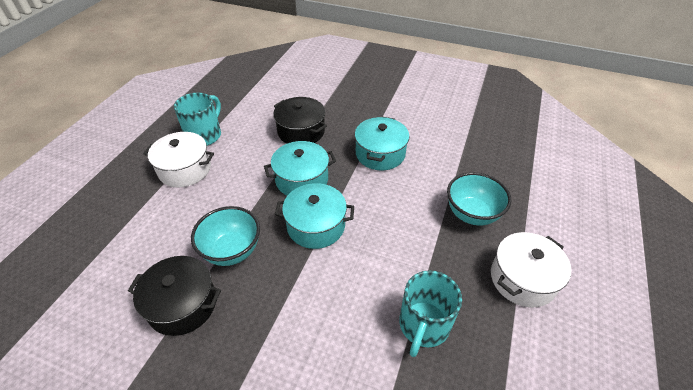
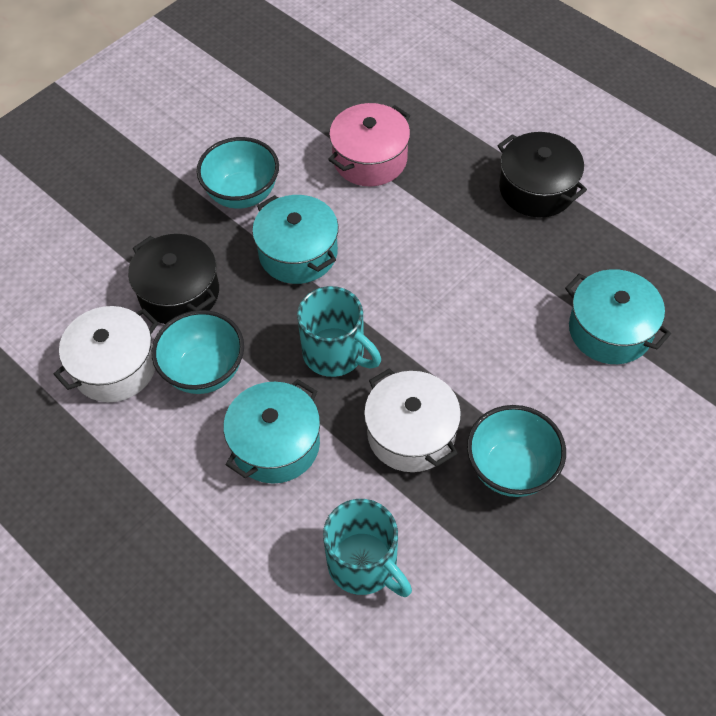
pink pot: none = 0 -> [328,103,410,186] = 1
turquoise bowl: [191,206,260,266] [447,172,511,226] = 2 -> [152,310,244,394] [197,137,279,209] [467,405,566,497] = 3

